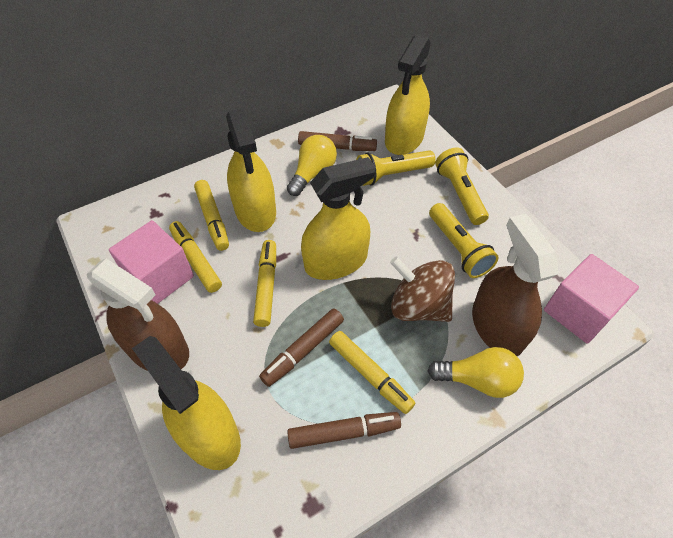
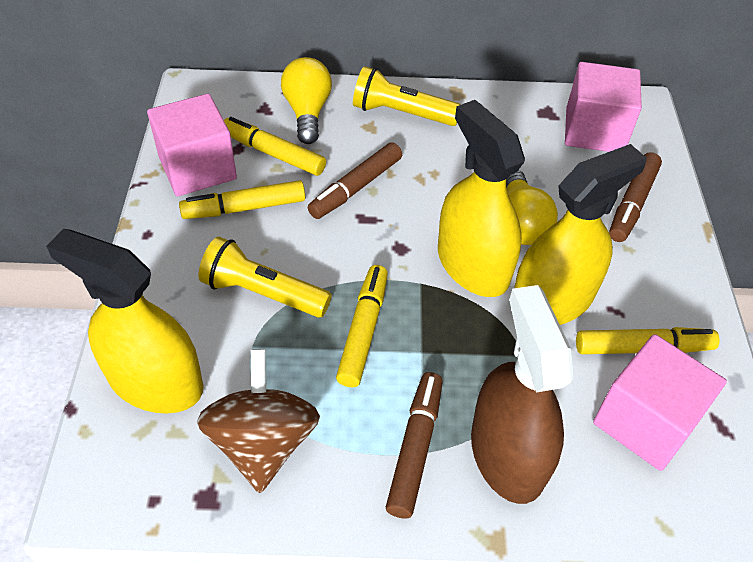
brown spray bottle: [87,258,189,371] [472,214,558,356] = 2 -> [471,285,573,504] = 1
pink cube: [109,220,194,304] [544,254,639,344] = 2 -> [147,94,237,196] [565,62,642,152] [593,334,727,471] = 3
yellow flashlight: [356,150,436,186] [429,203,499,278] [435,148,489,225] = 3 -> [199,237,332,318] [353,66,461,126] = 2
yellow spray bottle: [132,336,241,470] [226,108,276,232] [301,157,376,280] [385,35,431,155] = 4 -> [46,229,203,414] [438,100,525,297] [514,144,647,325] = 3

